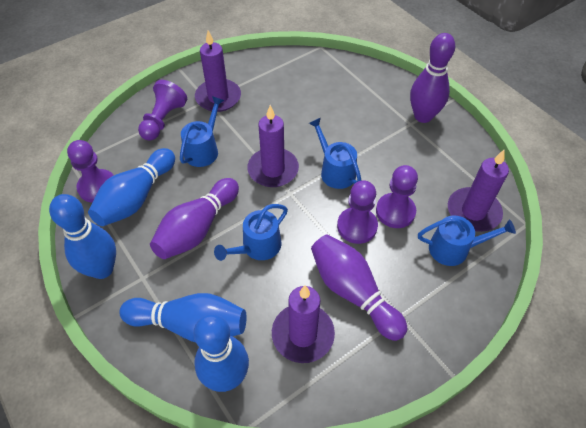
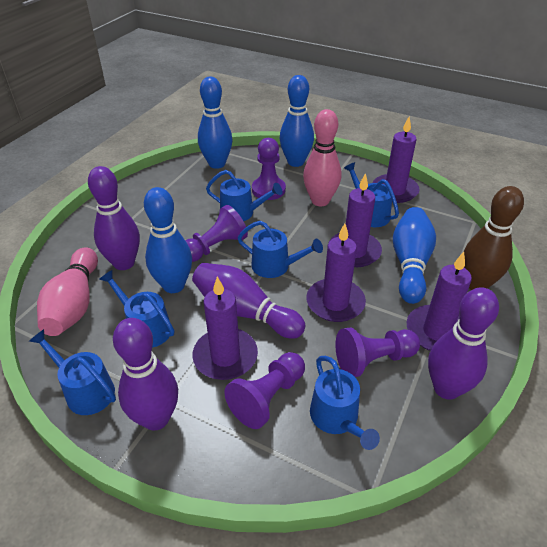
blue watering can: [180,96,225,167] [214,204,288,261] [309,118,361,189] [418,215,516,266] = 4 -> [29,329,116,415] [99,270,174,348] [206,170,283,221] [237,221,323,278] [310,356,380,450] [344,162,399,227] = 6
brown bowling pin: none = 0 -> [464,186,524,290] = 1
pink bowling pin: none = 0 -> [37,248,98,336] [303,109,341,206] = 2
purple bowling pin: [150,178,239,259] [311,234,408,341] [410,33,455,123] = 3 -> [88,166,140,270] [113,318,178,430] [192,263,306,339] [428,287,499,400] = 4
purple candle: [195,30,241,112] [247,105,299,187] [272,285,335,363] [448,150,509,232] = 4 -> [192,277,258,380] [306,224,366,322] [330,173,382,267] [373,116,420,203] [407,252,472,351] = 5

